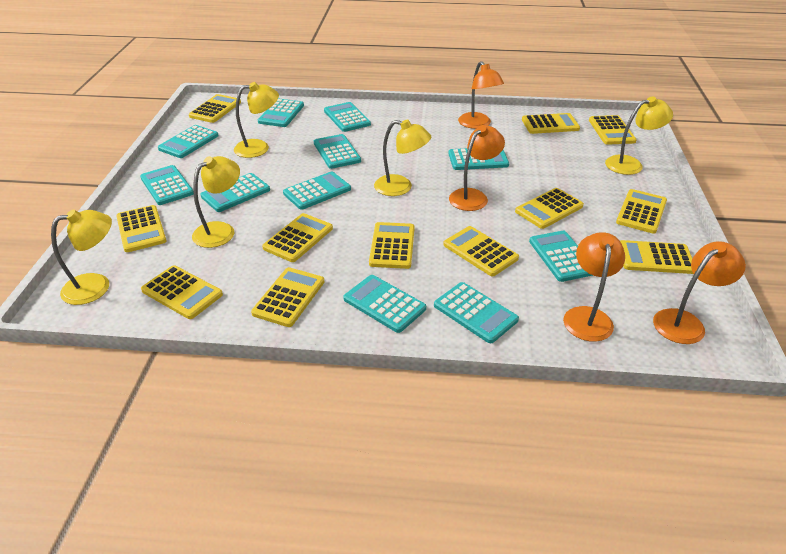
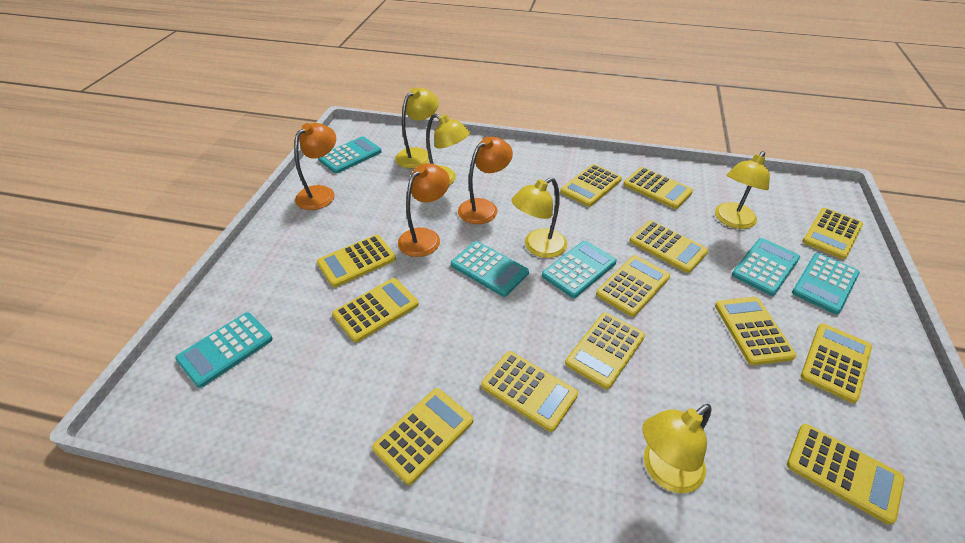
orange lamp: [449,125,505,211] [458,61,504,129] [563,232,625,342] [653,241,746,344] = 4 -> [294,123,336,210] [398,163,450,257] [458,137,513,224] = 3
turquoise calculator: [140,165,194,205] [158,125,219,158] [200,173,270,212] [258,98,304,127] [283,171,351,210] [314,134,361,169] [324,102,371,132] [343,275,426,333] [434,282,519,343] [448,148,509,170] [529,231,593,282] = 11 -> [175,312,273,388] [318,136,382,174] [451,241,529,297] [542,241,617,298] [732,238,800,296] [792,253,860,314] = 6
yellow calculator: [116,205,167,252] [141,265,223,319] [189,94,241,123] [251,267,324,327] [262,213,333,262] [369,222,415,269] [443,226,519,276] [515,188,584,229] [522,113,580,134] [589,115,637,145] [616,189,667,234] [620,240,693,274] = 12 -> [317,235,396,287] [332,278,419,342] [372,388,473,485] [481,351,578,432] [560,164,622,207] [565,312,645,389] [596,255,670,317] [623,167,693,209] [630,220,709,273] [715,297,797,365] [787,424,905,525] [801,323,872,403] [802,208,863,259] = 13

